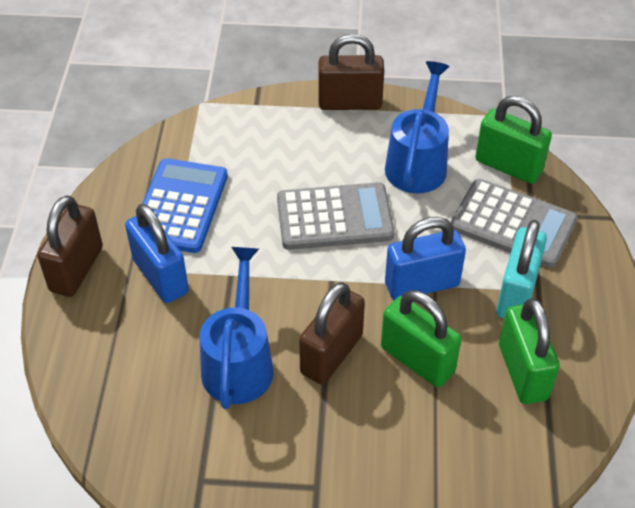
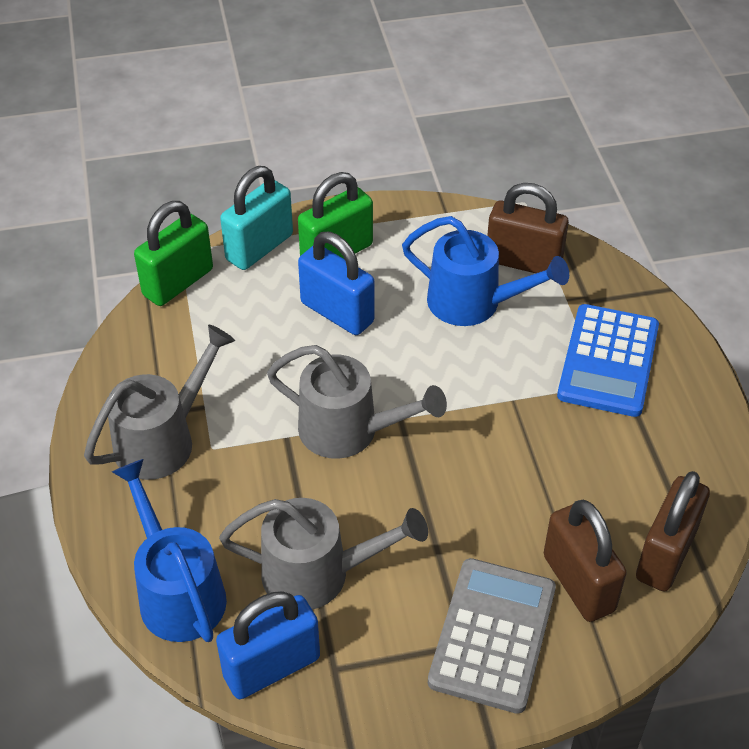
green padlock: [381,290,461,387] [475,96,552,184] [499,298,560,404] = 3 -> [134,201,213,306] [298,172,373,259] = 2
grey calculator: [277,182,394,250] [451,179,578,268] = 2 -> [428,558,556,714] = 1
grey watering can: none = 0 -> [84,325,235,480] [219,498,428,610] [267,345,447,459] = 3

